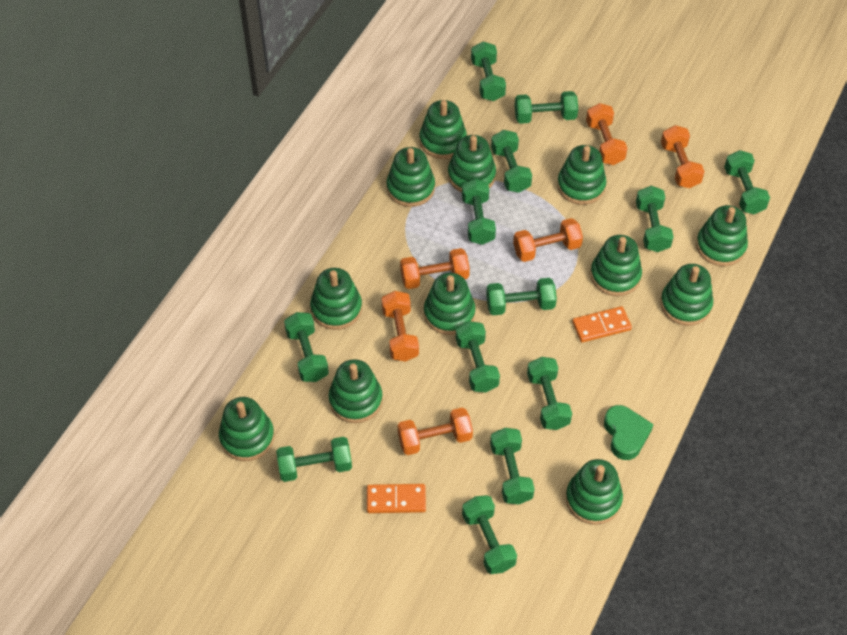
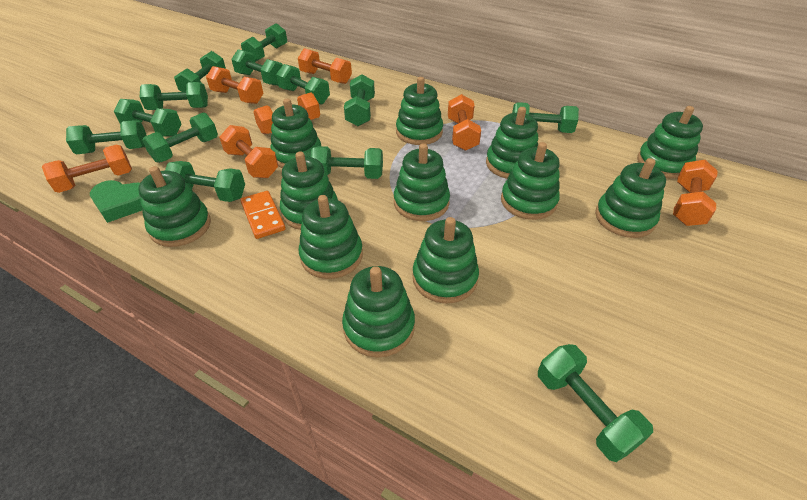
orange domino: [367,484,426,513] [572,306,632,342] = 2 -> [240,191,285,239] = 1
orange dumbbell: [382,291,419,362] [398,407,473,455] [400,248,470,289] [513,218,583,262] [586,103,627,165] [661,125,705,188] = 6 -> [42,145,132,193] [206,66,263,104] [219,125,278,178] [254,92,320,134] [298,48,352,84] [448,94,481,151] [673,160,717,226] = 7

